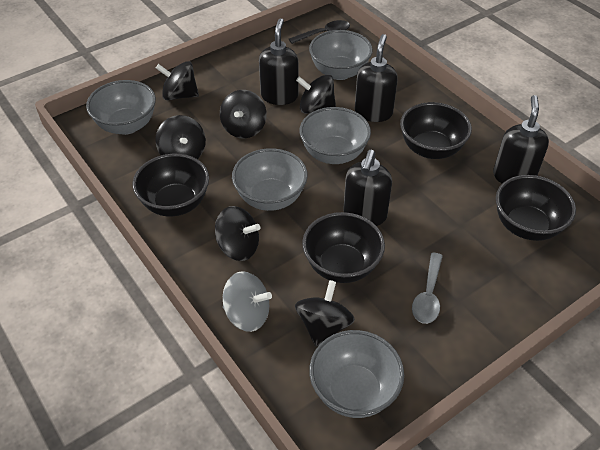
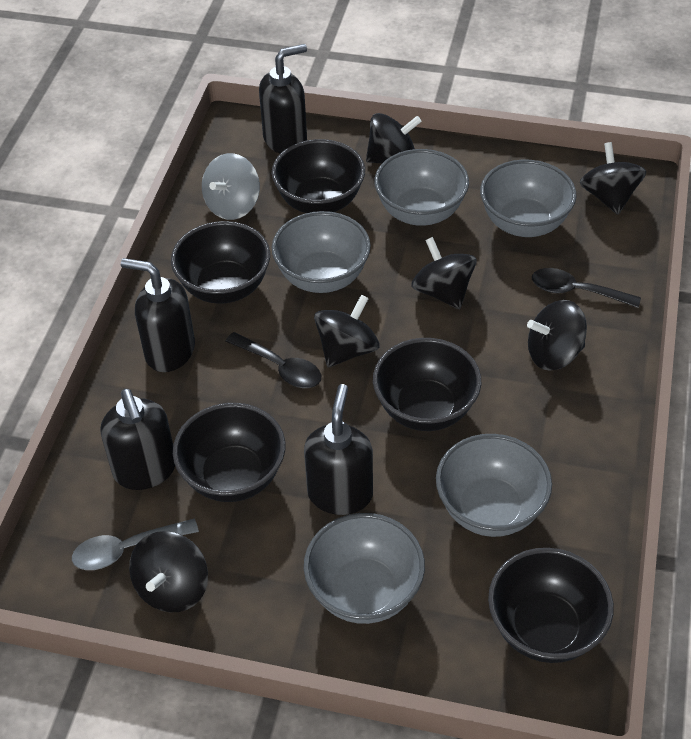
black bowl: [132,154,209,216] [302,212,385,283] [400,102,472,159] [496,175,576,241] = 4 -> [171,221,270,304] [173,403,285,502] [272,139,365,213] [373,338,481,431] [488,548,614,663] = 5
black spoon: [289,20,350,44] = 1 -> [225,332,321,388] [532,268,641,308] = 2

